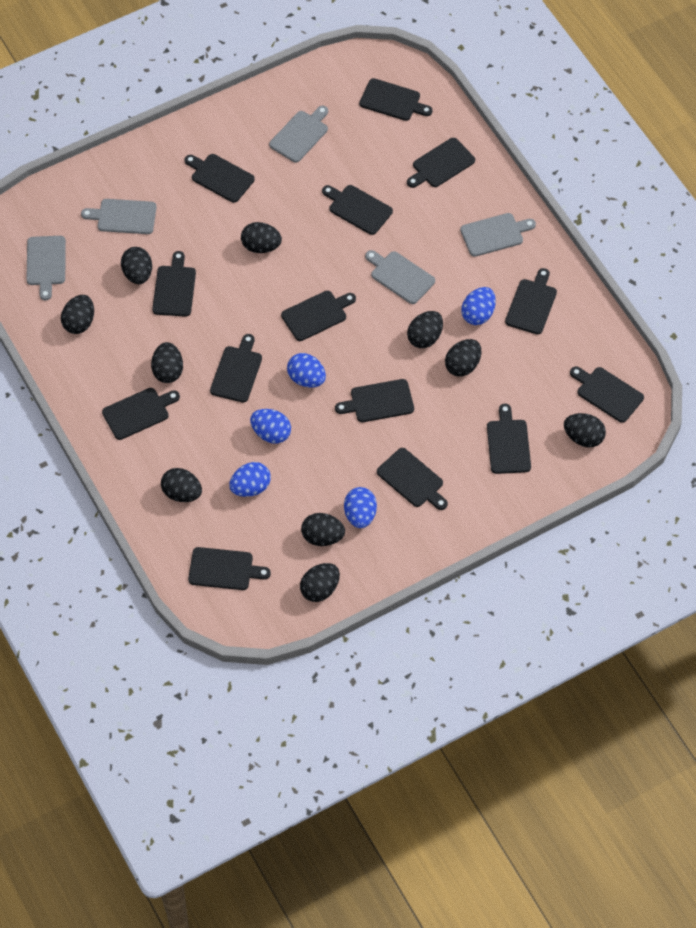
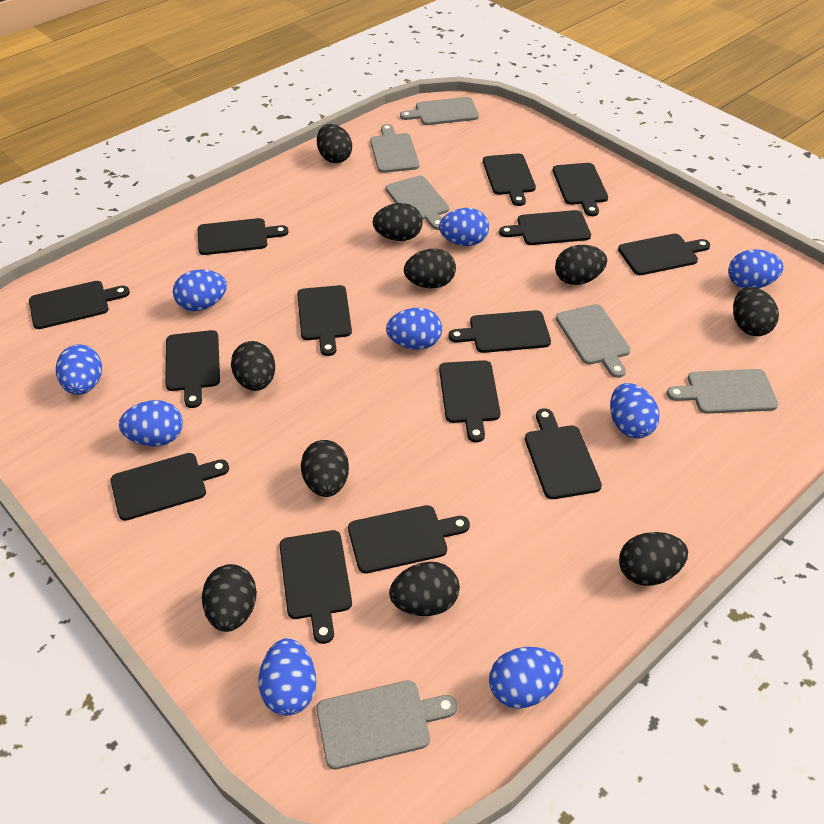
blue egg: [229,462,271,497] [250,409,291,444] [287,353,326,388] [344,487,377,528] [461,287,496,325] = 5 -> [56,345,102,395] [119,400,183,446] [173,270,227,311] [259,638,316,716] [386,308,442,350] [439,208,489,246] [489,647,563,709] [610,383,660,439] [728,249,784,288] = 9
grey cutting board: [26,236,66,300] [81,199,157,234] [269,106,328,163] [365,250,435,304] [460,213,536,257] = 5 -> [316,680,457,770] [370,124,420,173] [386,176,449,230] [400,97,479,125] [556,304,631,378] [667,369,779,414] = 6

